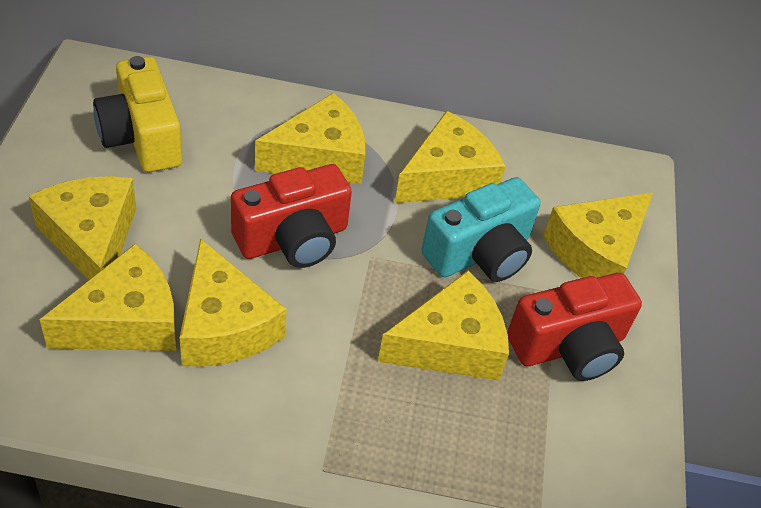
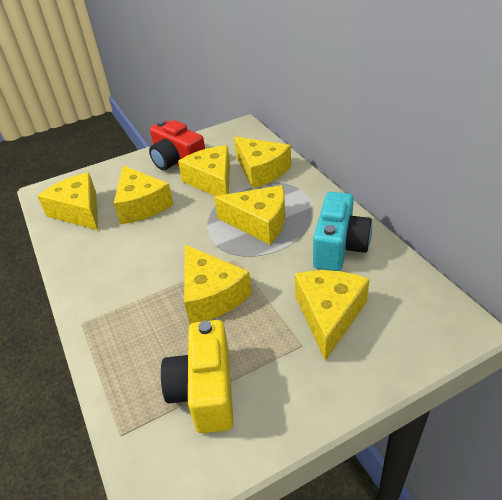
red camera: [231,164,352,268] [507,273,642,381] = 2 -> [149,120,205,170] = 1

